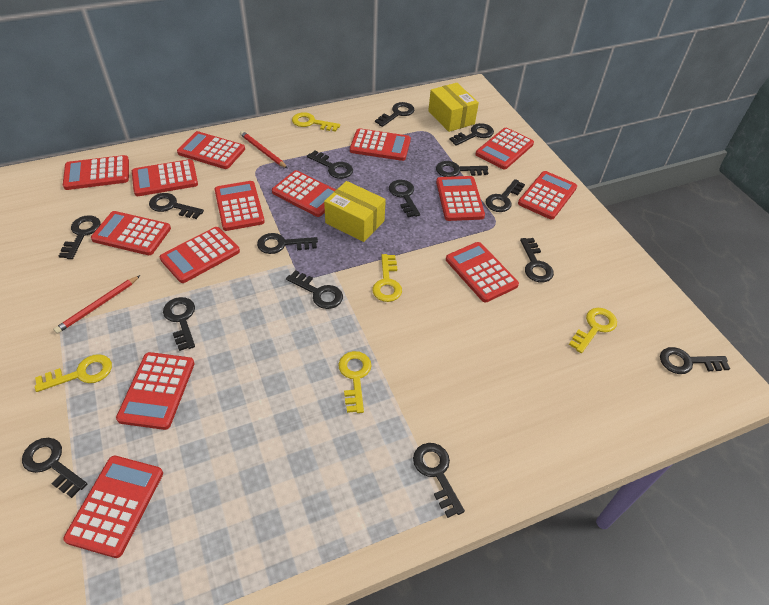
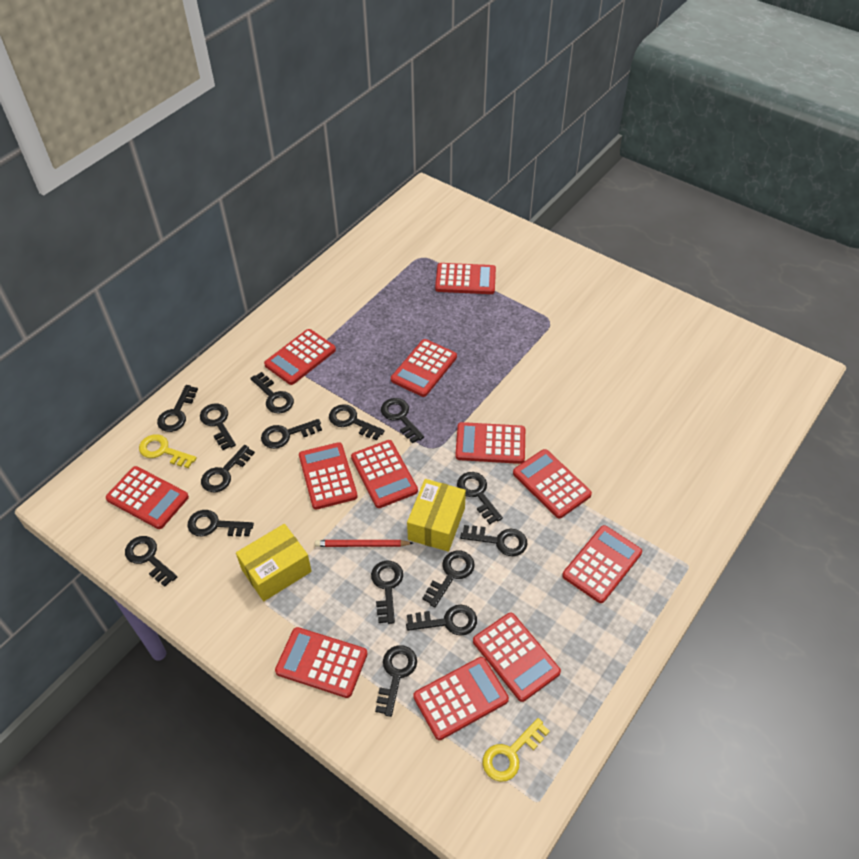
red calculator: [63,155,129,190] [63,456,163,558] [91,211,171,255] [116,352,195,430] [132,159,198,196] [160,227,240,283] [177,131,245,169] [214,181,265,231] [272,170,336,217] [350,128,411,161] [436,176,485,221] [446,242,519,302] [475,128,534,170] [518,171,577,219] = 14 -> [106,466,189,529] [264,329,336,385] [275,627,367,698] [299,442,358,510] [351,440,418,508] [391,339,457,397] [413,657,509,740] [435,263,496,294] [455,422,525,464] [473,613,561,702] [513,449,592,518] [562,525,642,603] = 12
red pencil: [53,275,141,334] [240,131,287,168] = 2 -> [315,540,413,547] = 1
yellow key: [35,354,112,392] [292,112,340,132] [338,351,371,413] [372,254,402,302] [569,308,617,353] = 5 -> [139,434,197,468] [483,718,550,782] = 2

